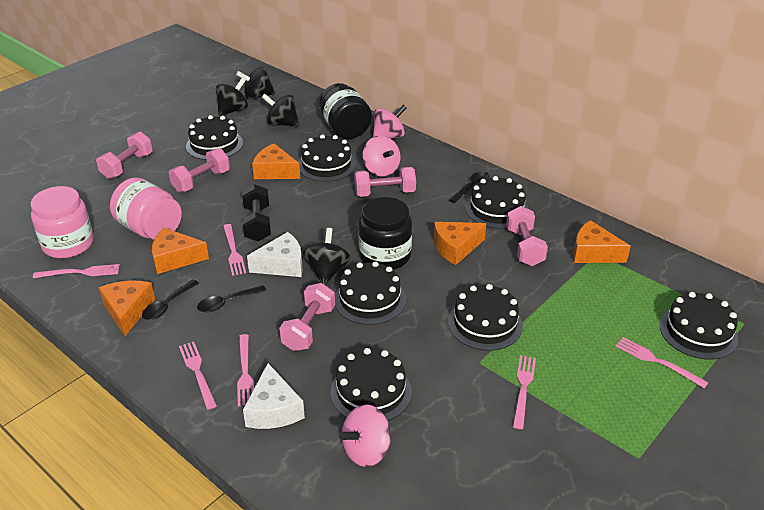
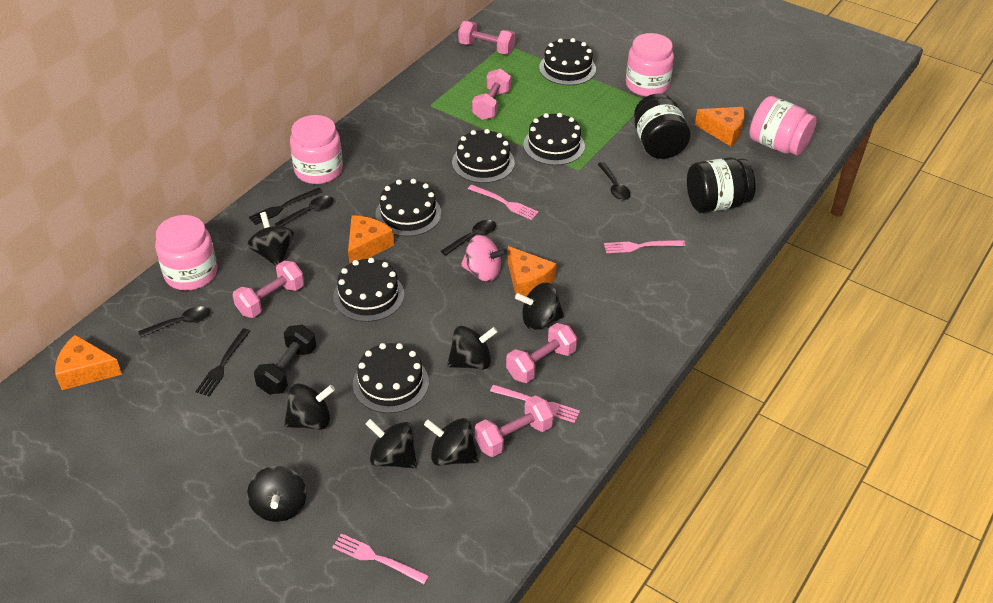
black cake: [186,115,243,160] [298,134,356,182] [331,348,412,421] [335,261,406,325] [448,284,523,351] [466,176,528,229] [660,292,738,360] = 7 -> [333,258,404,322] [353,343,429,413] [376,179,441,236] [452,129,515,183] [523,113,585,165] [539,38,596,85] = 6
black fork: none = 0 -> [195,328,251,397] [249,188,322,225] = 2
black spinning top: [216,78,248,116] [236,67,275,100] [262,94,299,126] [303,228,351,285] = 4 -> [247,212,294,266] [247,466,306,522] [284,384,335,430] [366,419,417,469] [424,418,478,466] [447,326,498,370] [515,282,564,330] = 7
black spoon: [142,280,199,320] [197,285,266,312] [449,171,490,203] = 3 -> [138,306,210,338] [275,196,333,227] [441,220,496,256] [598,162,630,200] = 4
orange cheese: [99,280,155,336] [152,228,209,274] [252,143,300,179] [434,222,486,265] [573,220,631,263] = 5 -> [55,335,122,390] [348,215,394,264] [507,246,557,297] [695,107,745,146] = 4
pink fork: [33,264,120,278] [179,342,217,409] [223,224,246,276] [237,334,254,406] [513,355,536,429] [616,337,709,388] = 6 -> [332,533,429,584] [468,185,539,220] [490,385,580,423] [604,240,685,253] = 4
pink jar: [30,186,94,258] [110,178,182,240] = 2 -> [155,215,217,290] [290,115,343,184] [626,33,674,97] [749,96,817,156] = 4
pink spinning top: [339,404,391,467] [363,136,400,177] [373,105,407,139] = 3 -> [461,235,508,282] = 1
white cheese: [243,363,305,429] [247,232,303,277] = 2 -> none = 0

